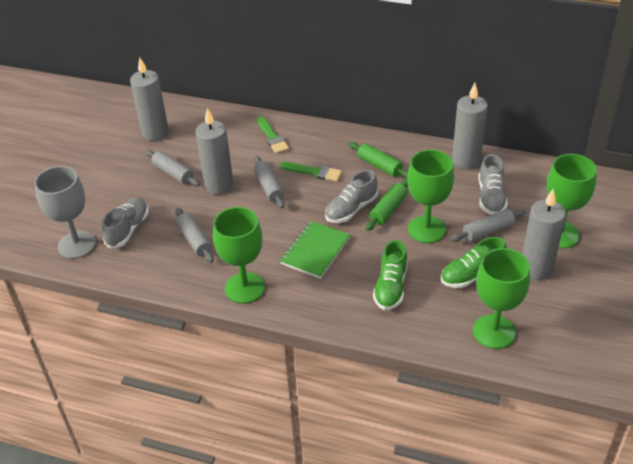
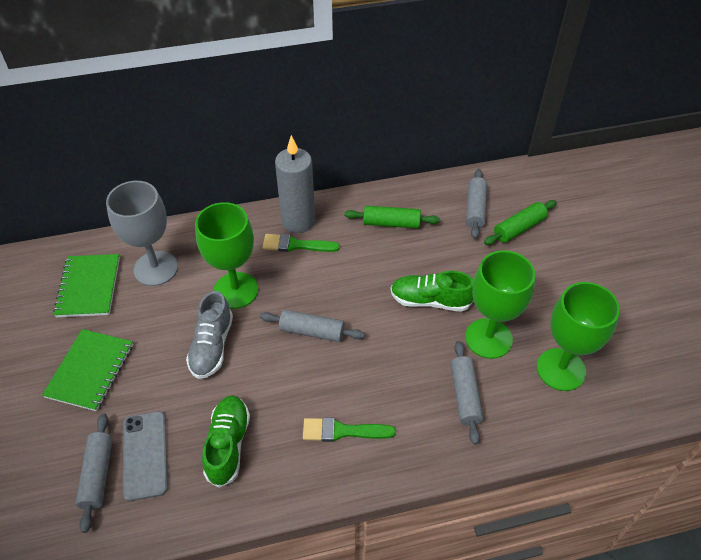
green goblet: [213,207,265,304] [407,150,454,243] [473,248,530,349] [547,154,597,248] = 4 -> [195,202,258,309] [465,250,535,359] [537,282,620,391] = 3
green notebook: [280,221,350,279] = 1 -> [42,329,133,411] [53,254,120,317] = 2
grey candle: [130,58,169,141] [196,108,234,195] [452,83,488,169] [522,189,566,280] = 4 -> [275,135,315,233] = 1
grey phone: none = 0 -> [123,411,168,501] = 1
grey shoe: [102,198,149,248] [325,170,378,223] [479,154,508,215] = 3 -> [186,291,233,379] = 1

